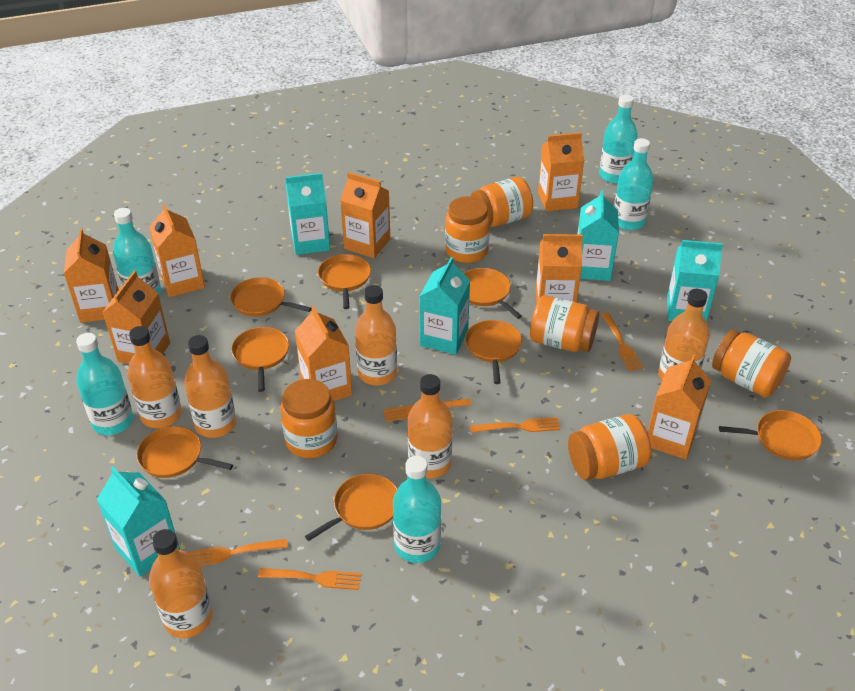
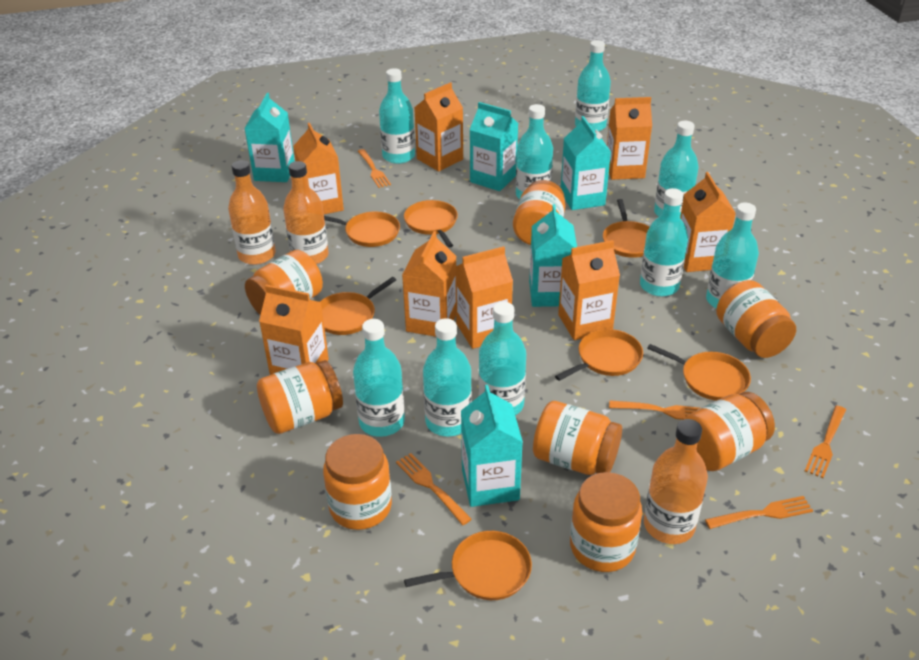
orange bottle: [128,326,182,428] [149,529,213,638] [184,335,236,438] [355,285,397,386] [408,374,452,478] [658,289,710,380] = 6 -> [228,160,276,265] [283,161,329,264] [644,419,708,544] = 3
orange jar: [280,379,338,458] [445,196,490,263] [471,177,533,227] [530,295,599,352] [568,414,651,480] [712,330,791,397] = 6 -> [245,250,323,315] [257,360,343,434] [323,434,392,530] [513,180,565,245] [533,401,622,475] [570,472,642,572] [683,392,775,471] [716,280,796,358] = 8
orange pan: [136,426,233,478] [230,277,312,316] [231,327,289,392] [305,474,397,541] [318,254,371,309] [463,268,522,319] [465,320,522,384] [719,410,822,460] = 8 -> [320,277,396,335] [324,212,400,247] [404,200,458,248] [404,531,532,600] [555,329,643,381] [603,199,649,258] [647,344,751,401] = 7
turquoise bottle: [76,333,134,435] [113,208,161,295] [393,456,441,563] [599,94,637,184] [614,138,654,230] = 5 -> [353,319,405,437] [379,68,415,164] [423,318,472,436] [478,302,526,415] [516,104,553,199] [575,40,611,131] [640,188,688,296] [654,121,699,217] [706,202,759,309] = 9

